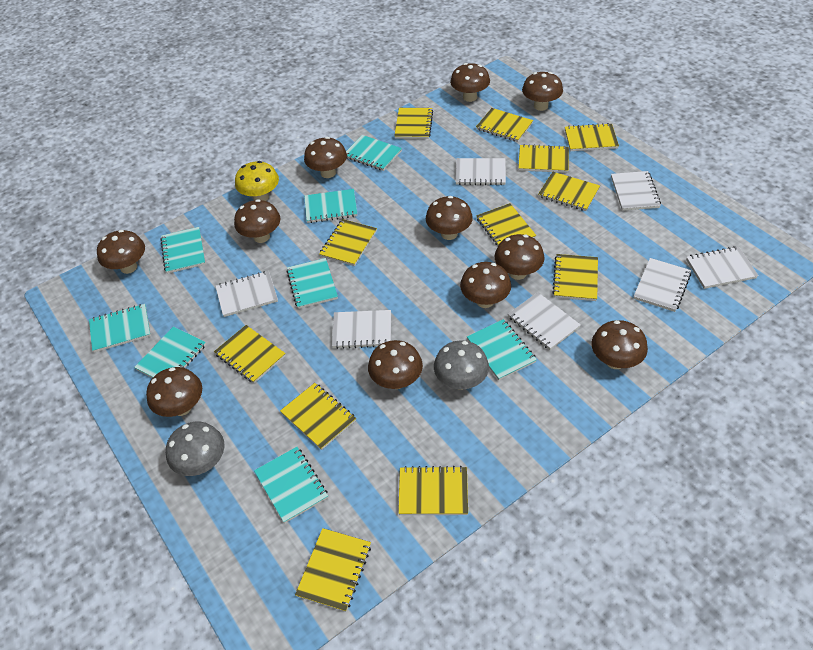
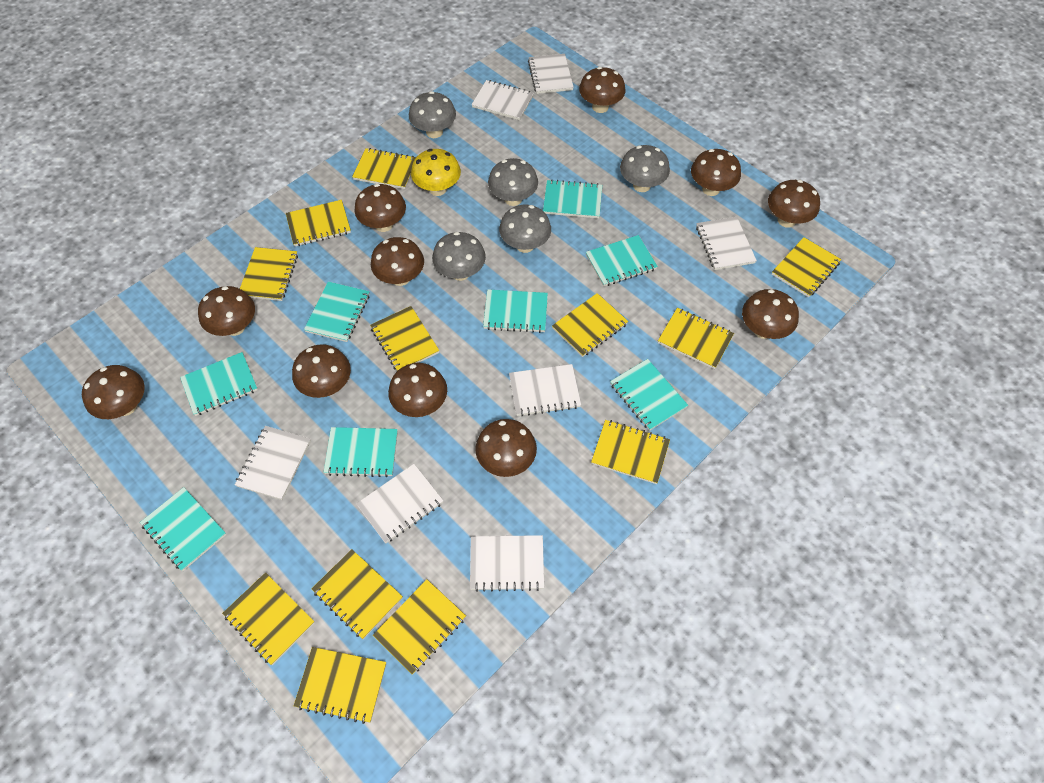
grey mushroom: [166,422,224,476] [434,341,489,390] = 2 -> [409,91,456,138] [432,232,486,281] [488,158,538,206] [499,205,551,253] [620,145,670,192] = 5

